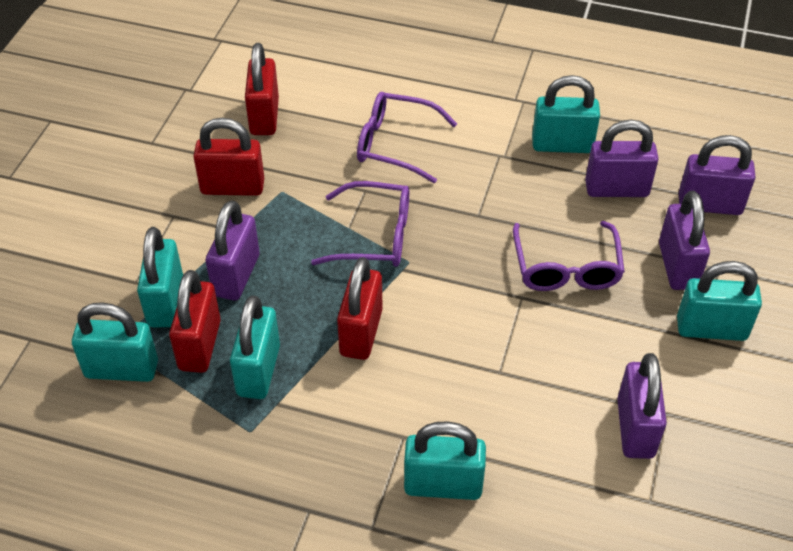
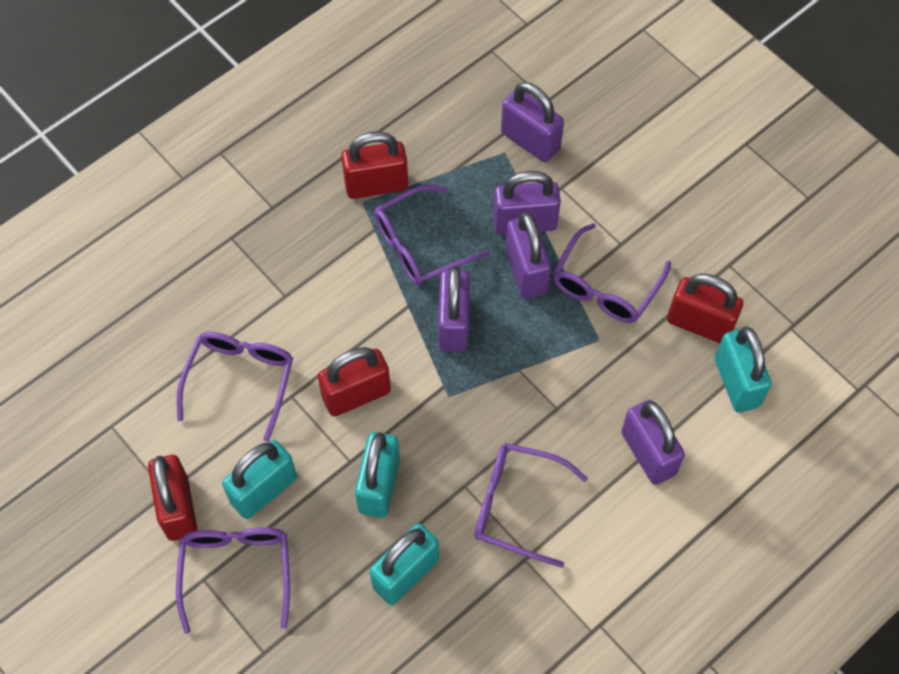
purple glasses: [311,181,409,267] [357,92,457,183] [513,221,625,291] = 3 -> [176,527,290,634] [177,332,293,442] [374,185,490,285] [475,443,588,568] [553,223,671,323] = 5
turquoise padlock: [72,302,158,382] [137,227,183,327] [230,295,280,399] [404,421,486,500] [532,75,600,153] [677,261,762,341] = 6 -> [222,440,297,519] [355,432,400,518] [369,524,439,605] [715,326,772,412] = 4

